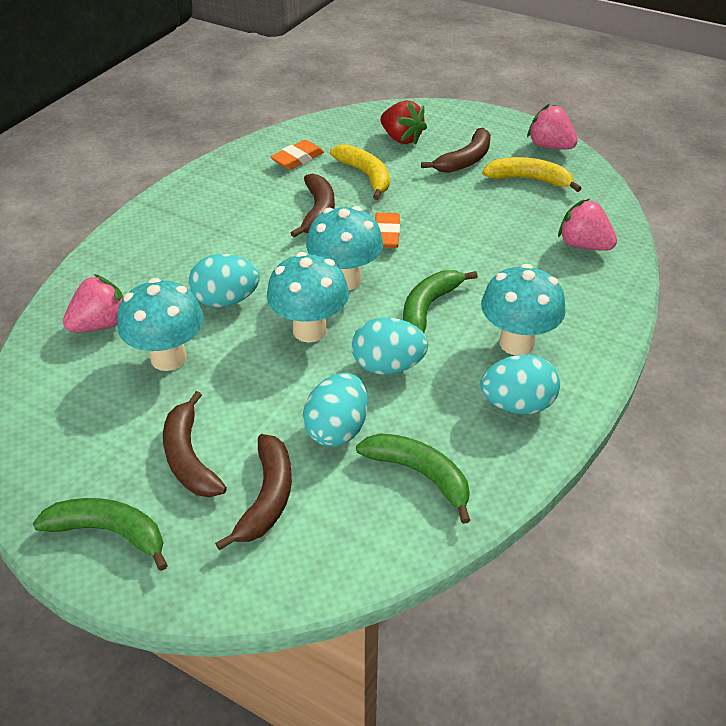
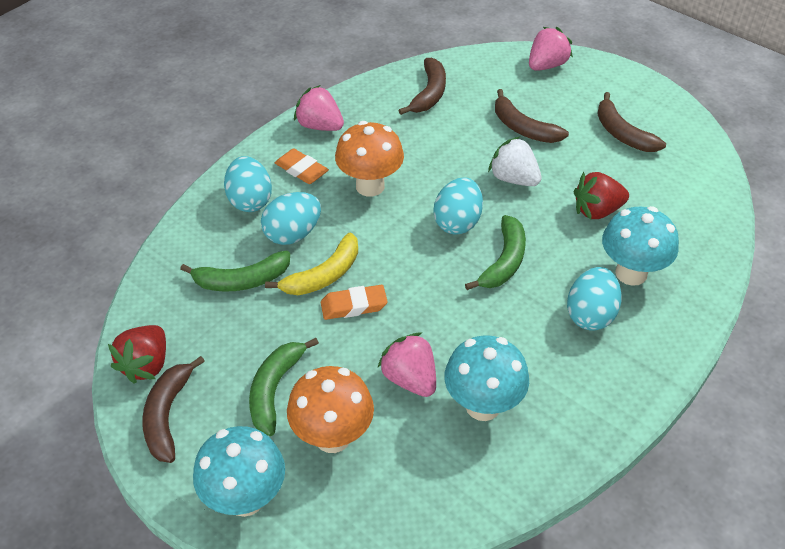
orange mushroom: none = 0 -> [287,366,374,453] [335,121,404,197] = 2
red strawberry: [380,100,427,145] = 1 -> [108,325,166,384] [574,172,629,219] = 2
turquoise mushroom: [117,278,204,371] [267,252,349,343] [306,206,383,291] [481,264,566,355] = 4 -> [193,426,285,517] [444,335,529,421] [602,206,679,286] = 3
white strawberry: none = 0 -> [488,137,542,186] = 1
yellow banana: [330,144,390,200] [482,157,582,192] = 2 -> [265,232,358,295] = 1

